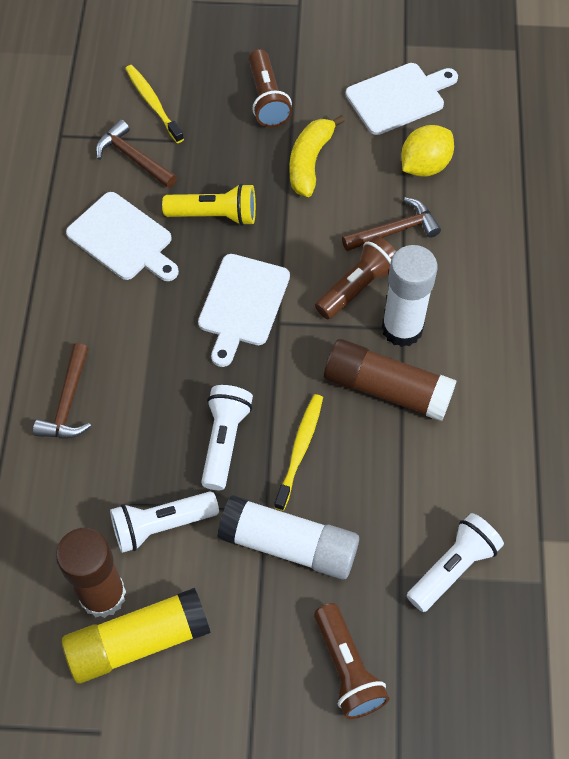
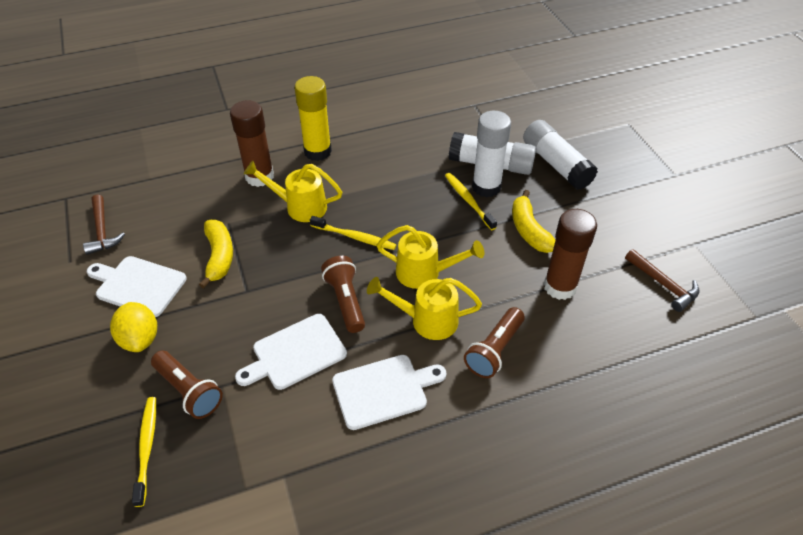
brown hammer: [33,343,91,438] [96,119,177,188] [342,198,441,251] = 3 -> [83,194,125,255] [625,249,700,312] = 2
white flashlight: [110,491,219,553] [201,385,253,490] [407,513,504,612] = 3 -> none = 0
white glue stick: [217,495,359,580] [382,245,438,347] = 2 -> [449,132,536,175] [472,111,511,198] [523,120,598,190] = 3
yellow banana: [290,115,345,197] = 1 -> [199,220,233,288] [512,190,555,253] = 2
yellow flashlight: [162,183,256,226] = 1 -> none = 0
yellow toothbrush: [125,65,184,143] [274,394,323,511] = 2 -> [132,397,156,507] [310,216,397,250] [445,173,497,230] = 3
yellow watering can: none = 0 -> [244,161,342,222] [367,277,482,340] [376,225,484,289] = 3

